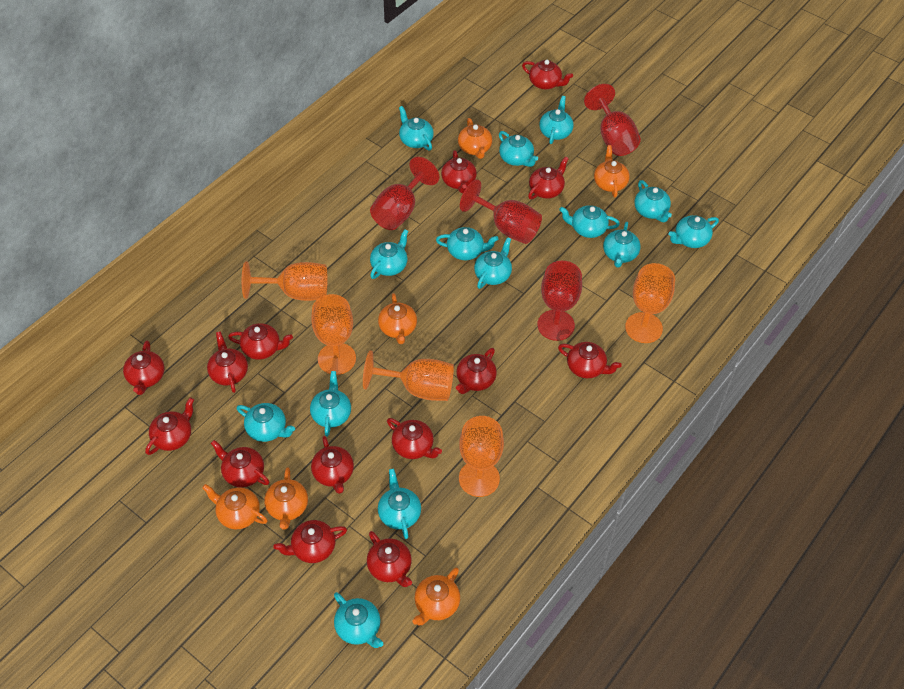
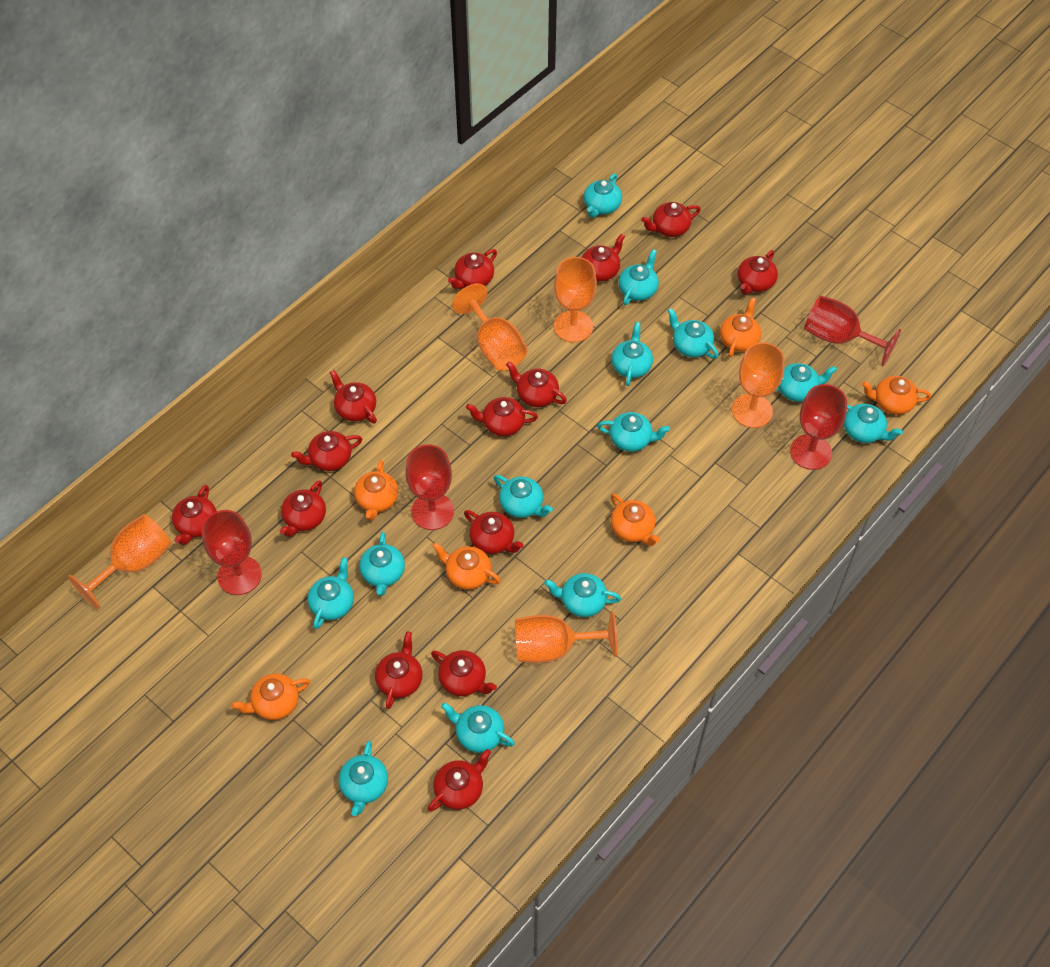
turquoise teapot: [237,403,295,442] [310,371,351,437] [334,592,383,648] [370,229,408,279] [378,468,421,539] [399,106,434,151] [436,227,498,260] [474,237,512,289] [499,131,538,167] [539,96,574,144] [559,205,620,238] [603,222,641,268] [634,180,672,222] [668,215,719,248] = 14 -> [307,557,354,629] [338,741,388,816] [359,532,405,596] [441,702,515,753] [493,475,553,518] [544,573,621,617] [584,173,622,218] [597,412,670,452] [611,322,653,386] [618,249,659,305] [667,308,719,359] [775,363,837,402] [844,404,903,443] = 13

